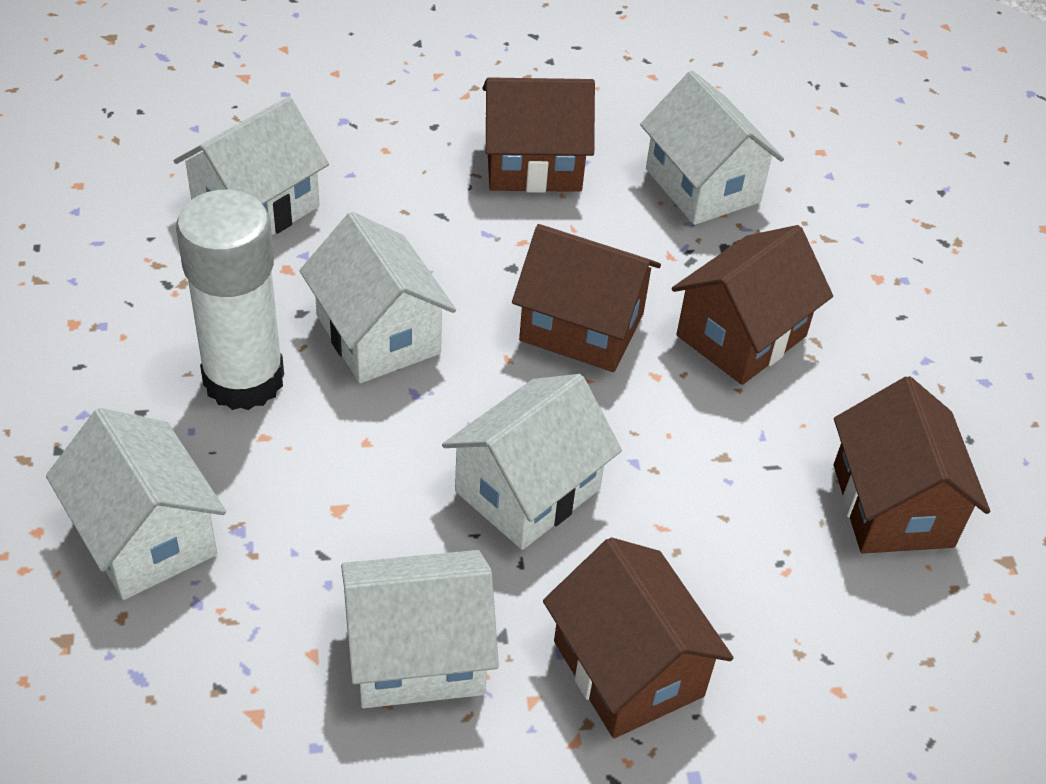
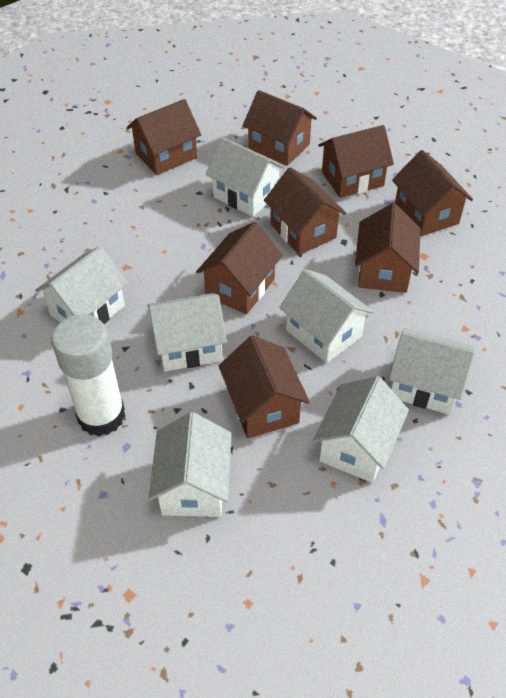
brown house: [483,77,595,193] [512,224,661,372] [543,537,734,738] [672,225,833,385] [834,376,990,554] = 5 -> [127,99,201,175] [196,222,283,314] [219,335,310,438] [243,90,317,166] [264,167,346,255] [318,125,394,198] [355,203,421,293] [392,150,473,236] = 8
white house: [46,408,226,600] [173,97,329,235] [300,212,456,383] [341,550,499,708] [442,374,622,550] [640,71,784,225] = 6 -> [35,246,128,324] [148,293,227,372] [149,412,232,517] [206,137,285,217] [279,269,374,363] [313,376,409,483] [389,328,475,415] = 7

